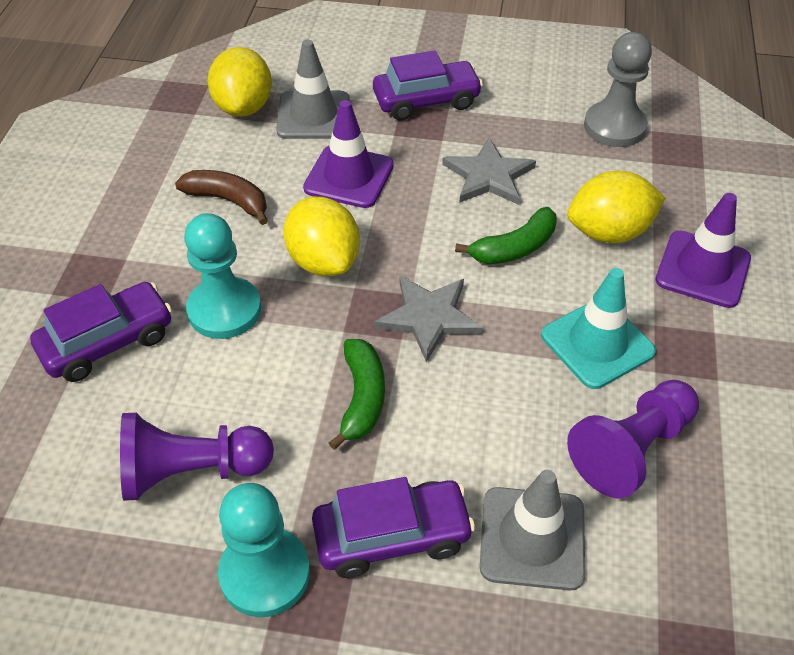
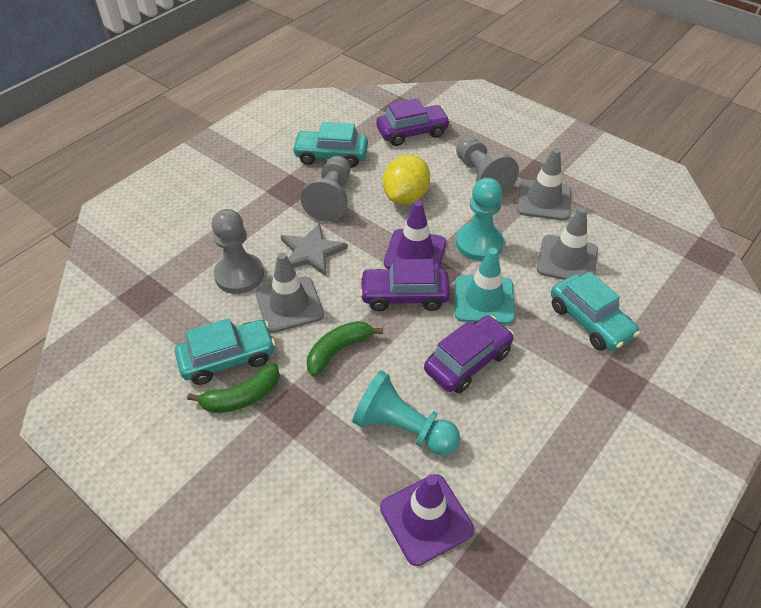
brown banana: [175,170,268,225] = 1 -> none = 0
grey pawn: [584,32,652,147] = 1 -> [212,209,264,294] [301,156,350,222] [456,136,519,195] = 3
grey star: [374,275,483,363] [442,138,536,205] = 2 -> [281,223,348,276] = 1
grey traffic cone: [276,40,350,139] [480,470,585,591] = 2 -> [256,253,324,333] [517,148,571,221] [537,207,598,280] = 3
purple pawn: [120,413,274,501] [567,380,699,498] = 2 -> none = 0
turquoise car: none = 0 -> [175,318,276,385] [292,122,368,168] [551,271,640,351] = 3
yellow lemon: [208,47,272,117] [284,197,360,276] [567,171,665,243] = 3 -> [383,154,430,204] = 1

